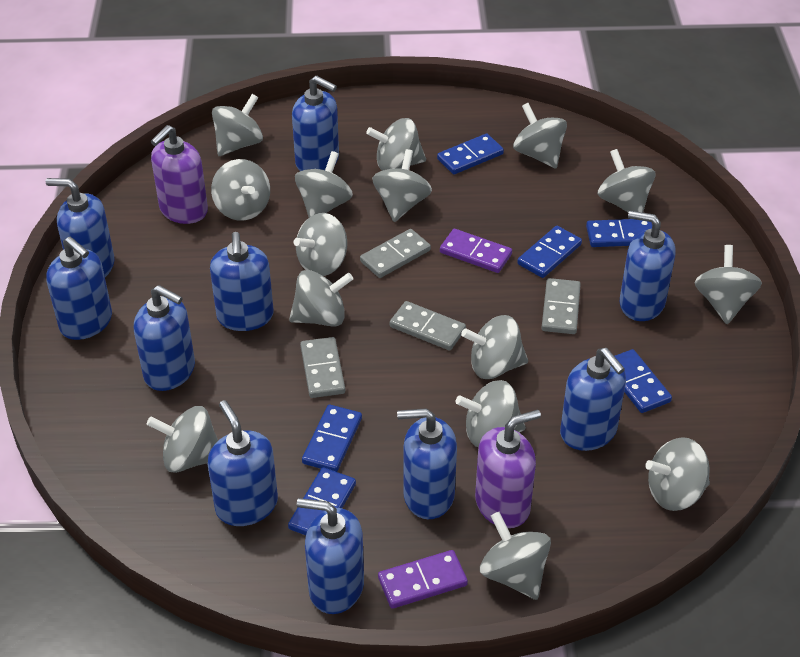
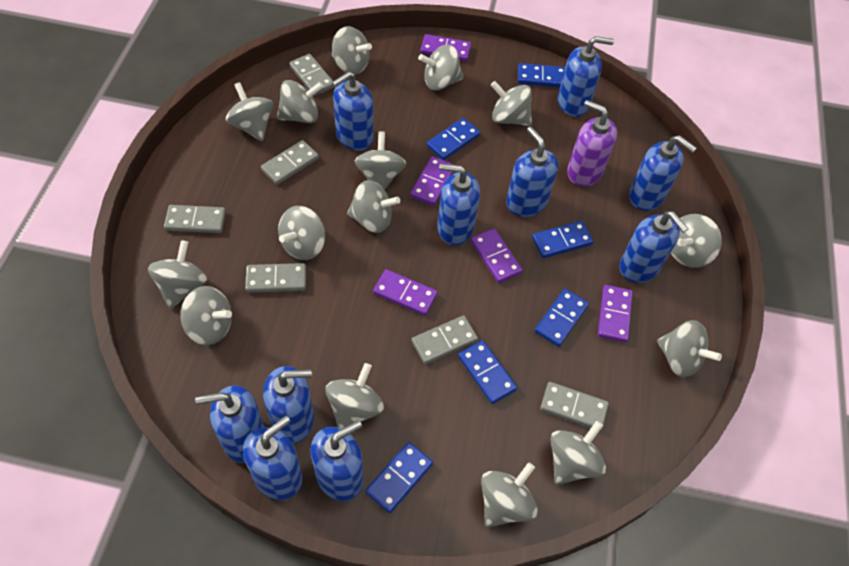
grey domino: [300,337,345,398] [360,229,431,278] [390,301,466,351] [542,278,581,334] = 4 -> [164,205,226,233] [245,263,306,293] [261,140,319,185] [289,54,334,96] [412,315,478,364] [540,382,609,431] = 6
purple domino: [378,550,468,609] [440,229,512,273] = 2 -> [373,269,438,316] [410,156,454,206] [420,34,471,62] [471,228,523,283] [598,285,633,343] = 5
purple soap dispenser: [151,125,208,224] [475,409,541,528] = 2 -> [567,100,617,187] = 1

